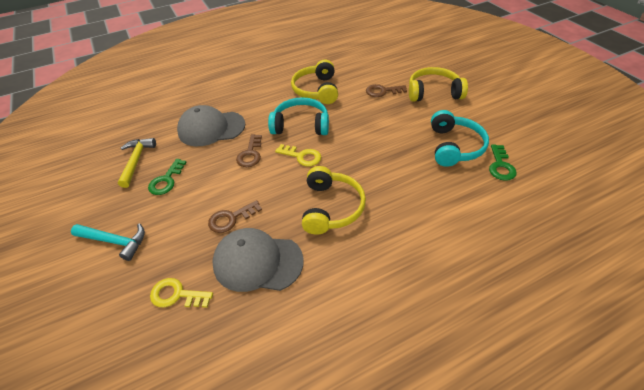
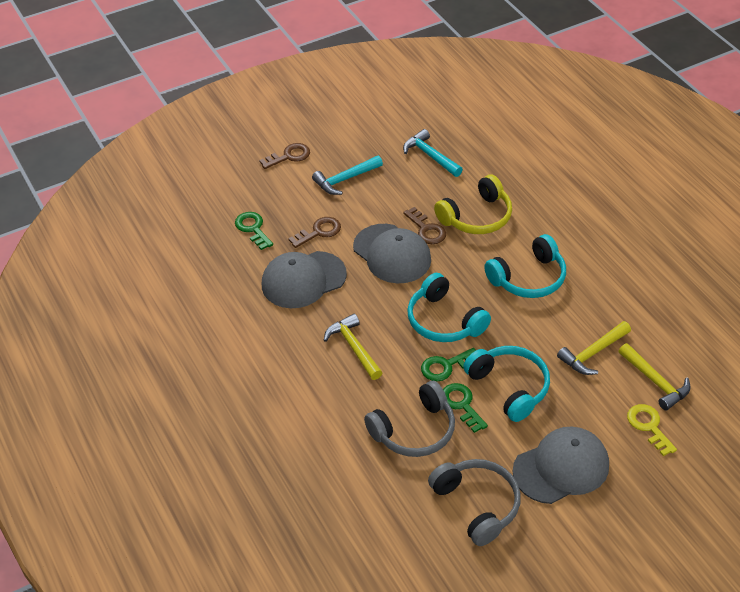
green key: [148,159,187,195] [489,145,517,181] = 2 -> [235,212,273,250] [421,348,476,381] [443,383,488,433] = 3
grey cap: [177,105,245,146] [212,228,304,292] = 2 -> [262,251,347,308] [353,224,431,283] [512,426,609,504] = 3
grey headphones: none = 0 -> [364,381,455,457] [428,459,521,546] = 2
turquoise hammer: [71,223,145,261] = 1 -> [312,156,383,195] [403,129,463,177] = 2
turquoise headphones: [268,97,329,135] [431,110,489,167] = 2 -> [407,273,491,342] [463,346,550,422] [484,234,566,298] = 3
yellow hammer: [118,138,156,188] = 1 -> [324,314,383,380] [557,321,631,375] [618,343,691,410] = 3
yellow headphones: [291,59,338,104] [302,166,366,235] [409,67,468,102] = 3 -> [434,175,512,234] = 1
yellow key: [150,278,213,308] [275,144,321,167] = 2 -> [627,404,677,456] = 1

